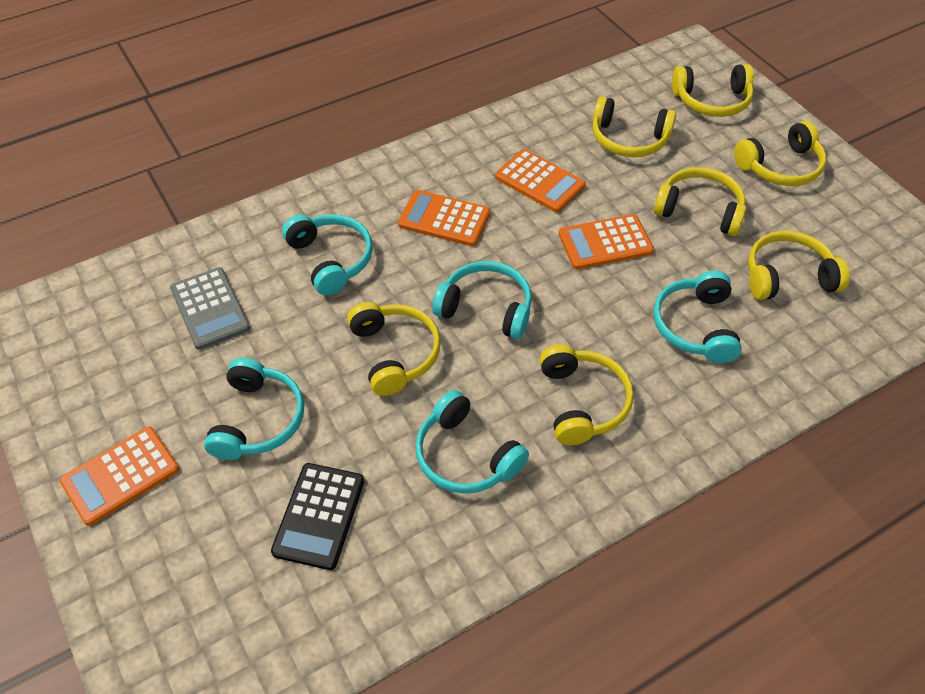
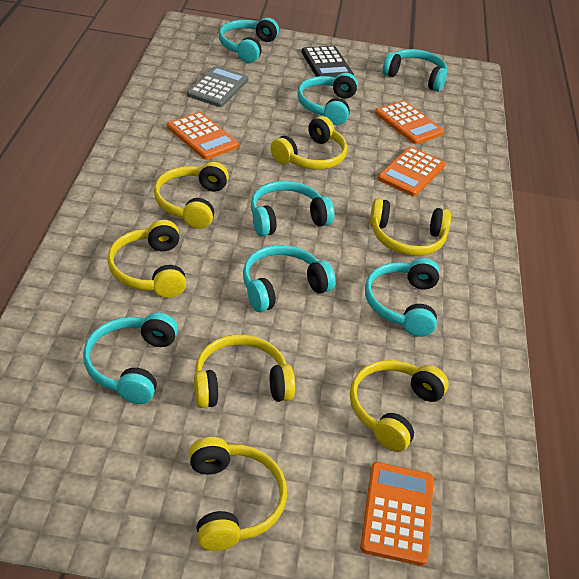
turquoise headphones: [204,358,304,460] [282,214,373,295] [415,390,529,494] [432,261,532,339] [653,271,742,363] = 5 -> [83,312,178,404] [219,18,279,63] [243,245,336,312] [251,181,335,237] [297,73,358,125] [365,258,440,337] [382,49,448,92] = 7

